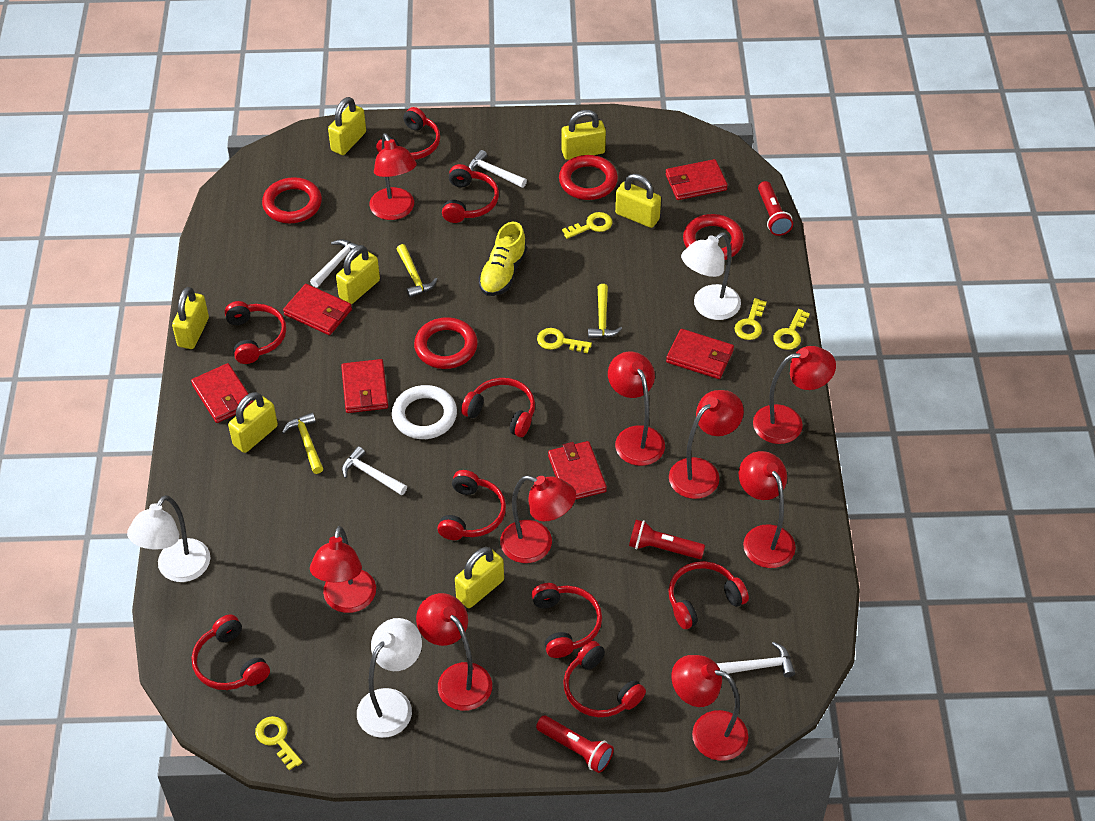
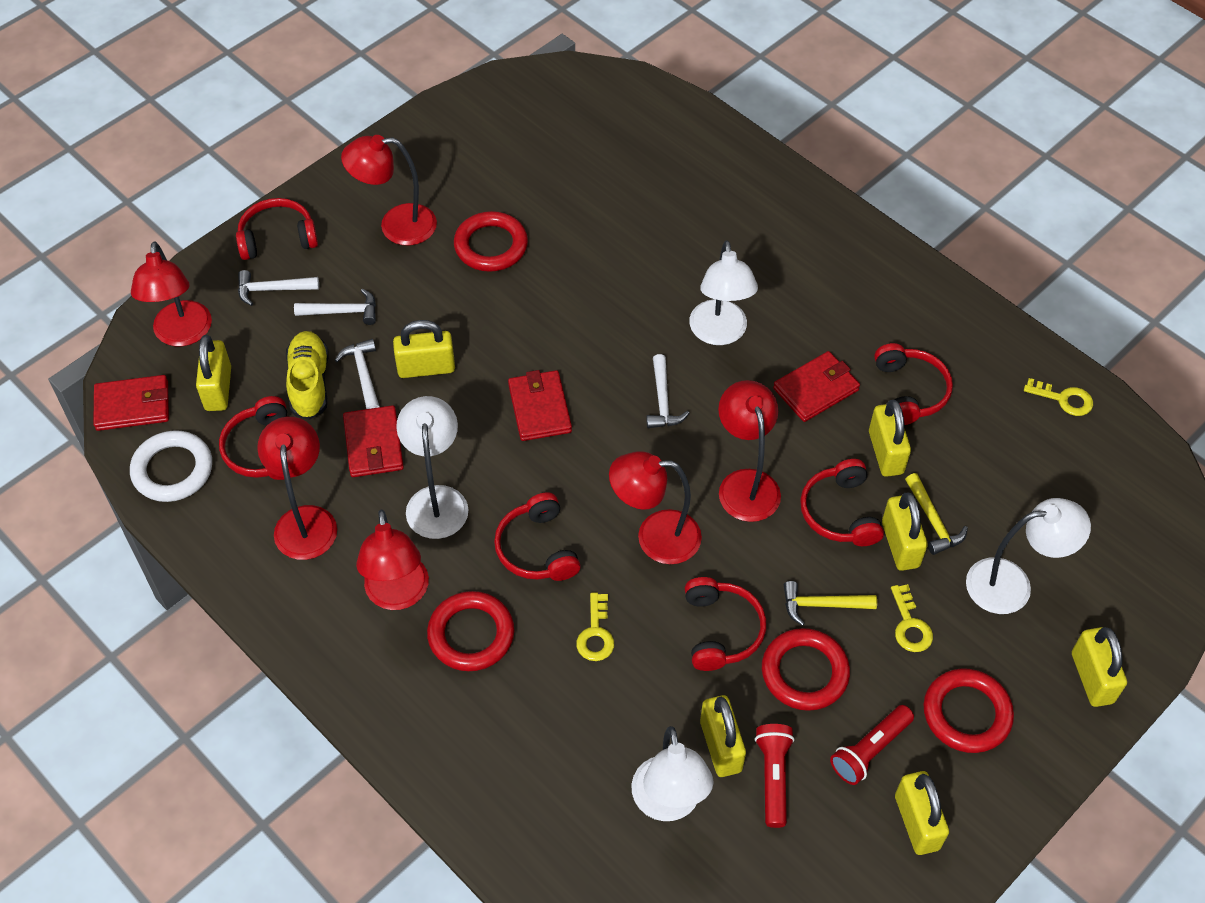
red flashlight: [536,716,614,773] [629,520,705,559] [758,181,793,236] = 3 -> [755,724,794,828] [830,705,914,785] = 2
red headphones: [192,614,270,690] [225,301,286,364] [376,107,440,160] [437,470,506,540] [442,164,499,223] [461,378,535,437] [532,583,602,658] [563,641,646,717] [668,561,749,629] = 9 -> [219,396,287,480] [236,198,318,260] [494,492,581,581] [685,577,766,671] [800,459,884,546] [874,343,953,425] = 6
red lamp: [310,526,376,613] [369,133,417,220] [416,593,492,711] [500,475,576,563] [608,352,665,466] [669,390,744,499] [671,655,748,761] [739,451,796,568] [753,346,836,444] = 9 -> [131,241,212,346] [257,417,337,560] [341,135,437,245] [356,510,429,610] [609,451,702,564] [718,380,781,522] = 6
red wallet: [191,363,253,423] [283,284,352,335] [341,359,388,413] [548,441,607,500] [666,159,728,200] [666,329,734,379] = 6 -> [93,375,169,431] [343,405,404,477] [508,370,572,441] [773,351,860,422] = 4
white lamp: [127,495,210,582] [357,618,422,738] [681,232,741,320] = 3 -> [396,396,469,539] [631,726,713,821] [689,240,758,345] [966,498,1091,614] = 4
yellow hammer: [282,412,323,474] [396,244,437,298] [588,284,622,338] = 3 -> [784,581,877,626] [905,473,968,555] = 2
yellow key: [255,716,302,771] [537,328,592,353] [562,212,612,239] [734,298,767,340] [773,309,810,350] = 5 -> [576,592,614,661] [891,584,933,652] [1024,378,1093,416] = 3

